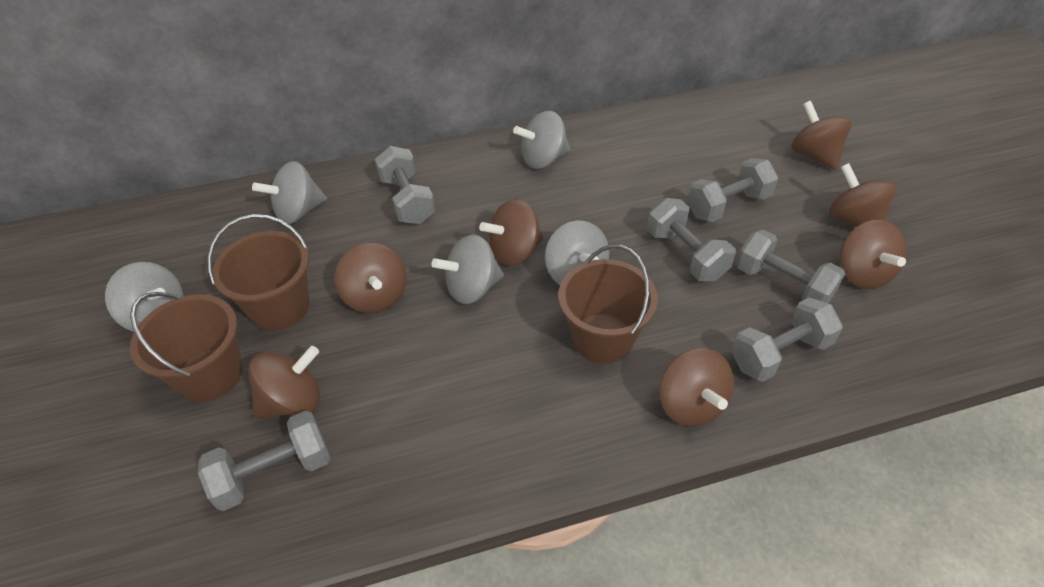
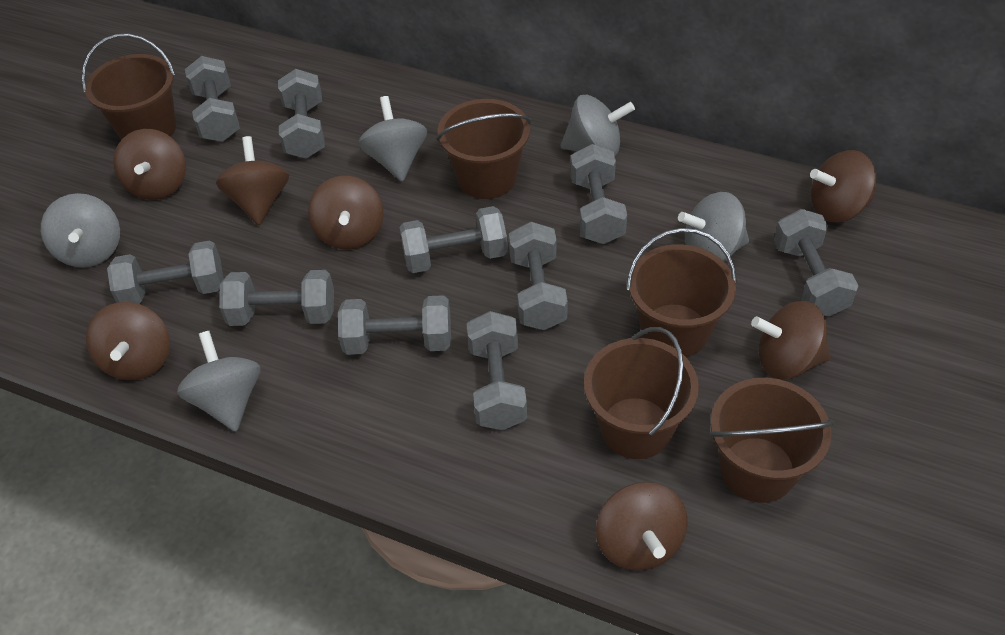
brown bucket: [130,292,243,402] [208,214,309,330] [558,244,658,364] = 3 -> [82,34,176,140] [436,99,531,199] [584,327,699,459] [627,228,737,357] [710,378,834,503] = 5
grey dumbbell: [198,411,330,511] [375,146,435,224] [647,198,736,281] [687,158,779,222] [731,297,843,382] [736,229,845,303] = 6 -> [107,241,224,304] [185,56,240,142] [219,270,334,326] [278,69,325,159] [338,295,451,355] [399,206,508,273] [467,311,527,430] [509,222,568,330] [570,144,627,244] [774,209,858,317] = 10

